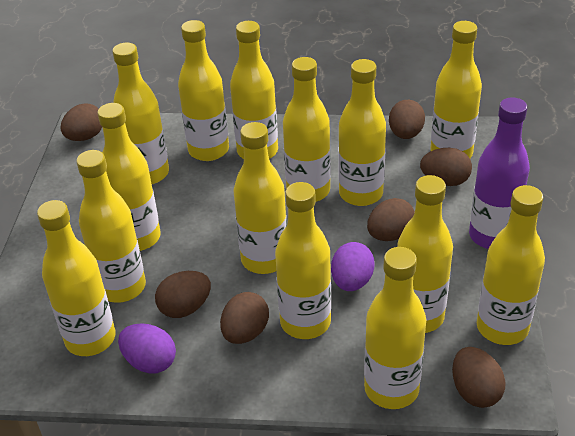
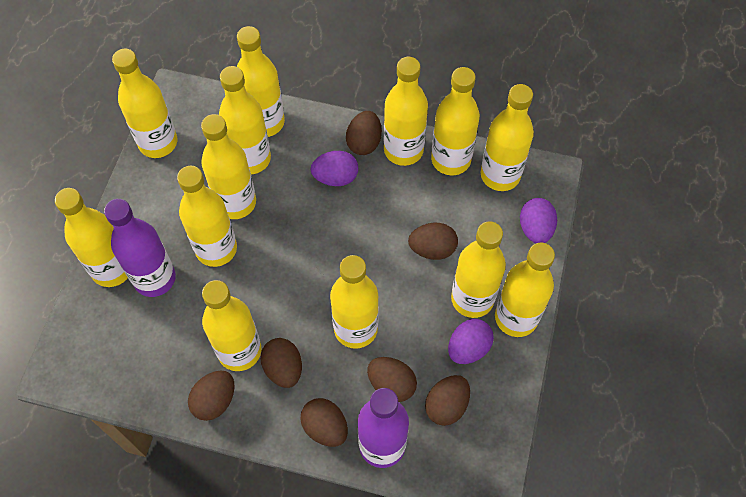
purple bottle: [469,97,530,249] = 1 -> [104,199,176,297] [358,388,409,468] = 2
purple egg: [118,323,176,374] [331,242,375,291] = 2 -> [311,151,358,186] [448,319,494,364] [520,198,557,243] = 3
yellow bottle: [37,200,115,356] [77,150,146,303] [98,103,161,251] [112,43,169,184] [178,20,229,161] [230,21,278,159] [234,122,287,274] [275,182,331,339] [283,57,331,202] [338,59,386,206] [364,247,426,409] [397,175,453,333] [430,21,482,158] [477,185,545,345] = 14 -> [55,188,128,287] [112,49,177,158] [177,166,237,267] [201,114,256,219] [202,280,261,371] [219,66,271,174] [237,26,285,137] [330,255,379,349] [384,57,428,166] [431,67,480,175] [451,221,506,318] [481,84,534,191] [495,243,555,337] = 13

